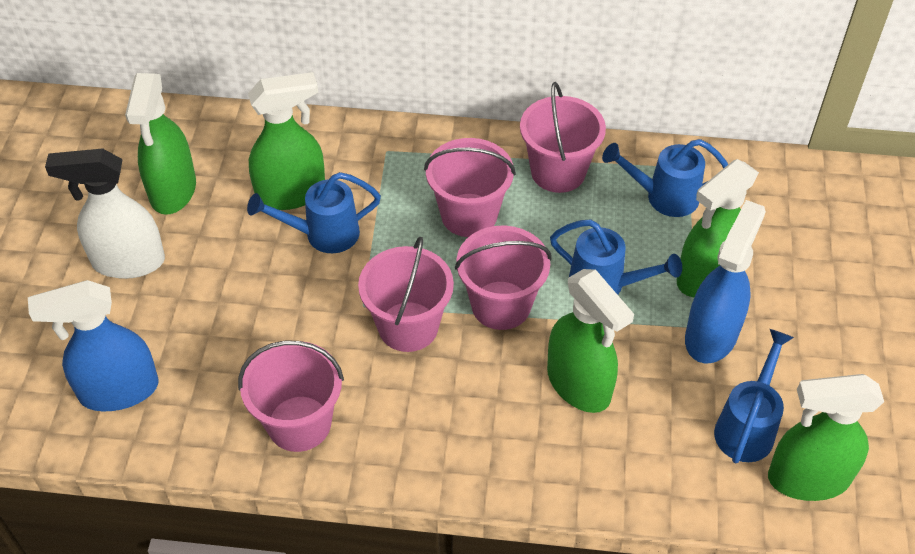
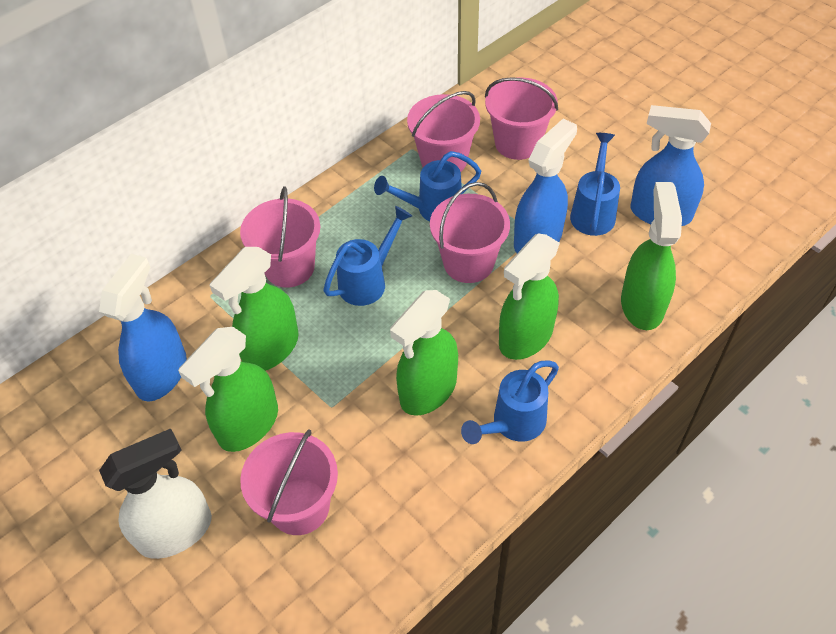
blue spray bottle: [28,280,159,411] [685,200,766,363] = 2 -> [99,254,187,401] [514,118,577,253] [631,105,711,226] = 3

